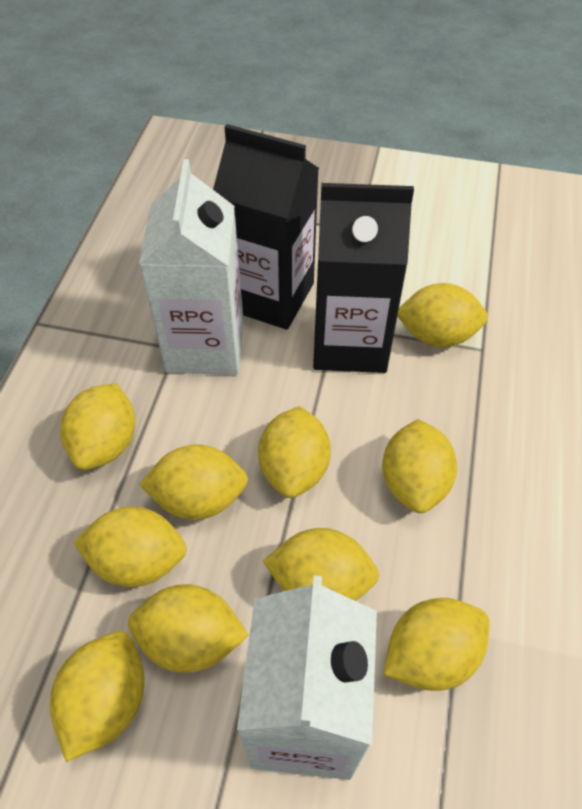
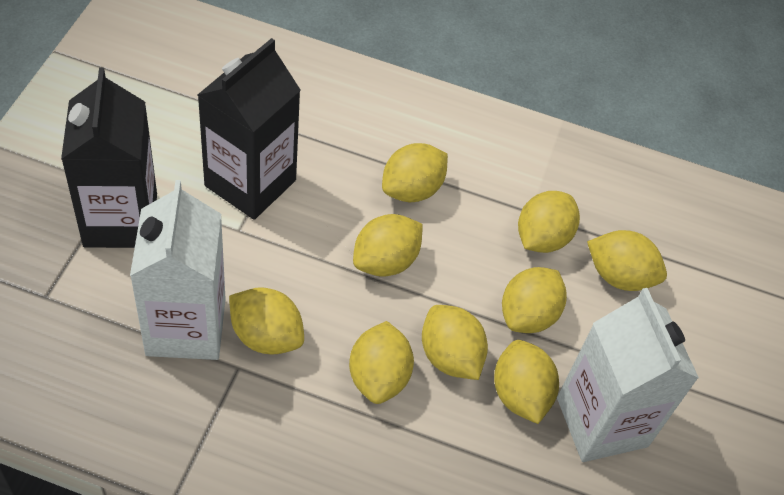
yellow lemon: [50,631,145,762] [60,383,135,470] [73,506,187,587] [128,584,249,673] [139,444,248,520] [258,406,331,498] [263,528,379,601] [382,419,457,513] [384,598,490,691] [397,283,488,347] = 10 -> [229,287,304,355] [349,321,414,404] [353,214,423,277] [382,143,448,202] [422,305,488,380] [494,340,559,424] [502,267,567,333] [518,191,580,253] [587,230,667,291] = 9

